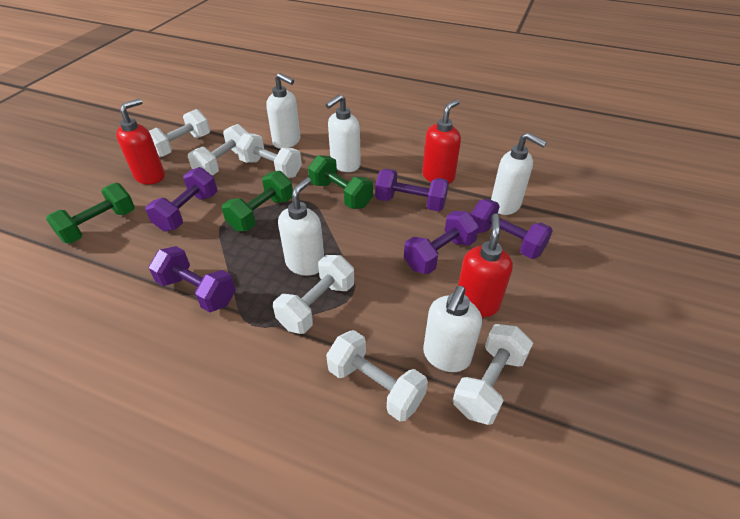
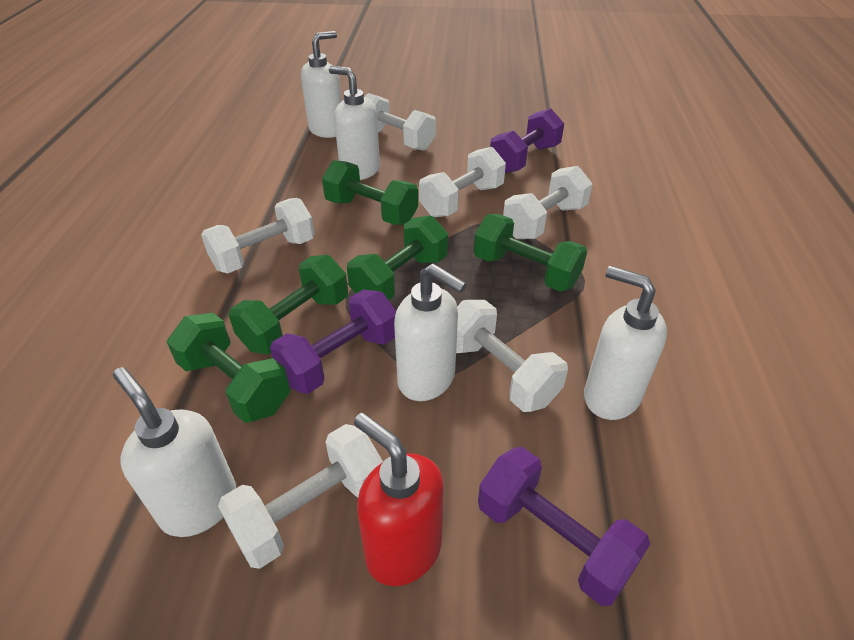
green dumbbell: [46,183,135,244] [222,171,293,231] [308,155,373,209] = 3 -> [167,313,290,423] [229,255,348,354] [322,160,418,225] [347,215,448,300] [474,214,587,292] = 5
purple dumbbell: [145,167,217,231] [149,246,236,312] [375,169,449,211] [404,211,479,274] [471,199,553,259] = 5 -> [270,290,396,394] [478,447,650,606] [490,108,564,173] = 3
red soap dispenser: [116,99,165,184] [422,99,461,184] [458,214,513,317] = 3 -> [354,413,444,586] = 1

